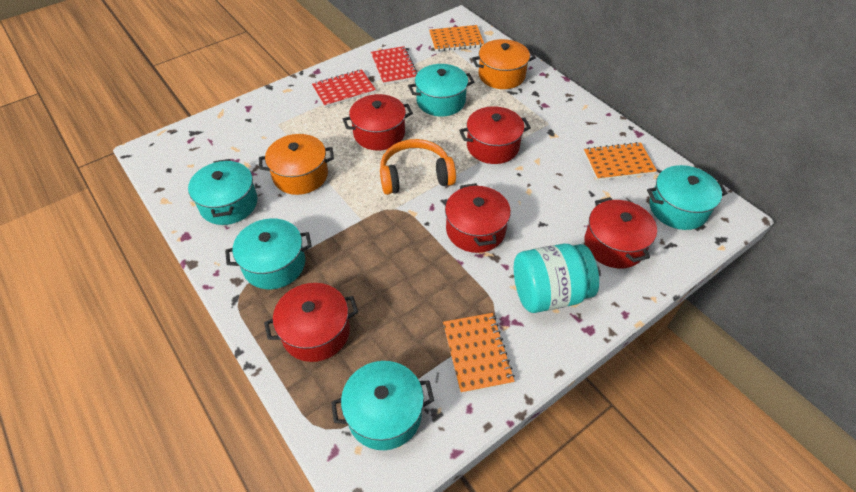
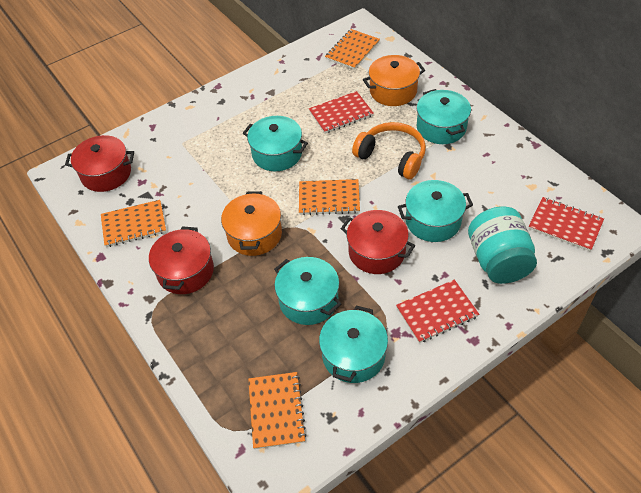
orange notebook: [429,25,484,52] [443,313,515,394] [584,142,657,181] = 3 -> [101,200,166,247] [248,372,307,449] [299,179,360,215] [325,29,380,70] = 4
red notebook: [312,69,376,108] [371,46,418,85] = 2 -> [309,91,374,133] [396,280,479,343] [528,197,604,251] = 3
red pot: [264,283,358,362] [343,94,413,150] [445,183,511,253] [459,106,531,164] [584,197,657,268] = 5 -> [65,135,134,192] [149,226,214,294] [341,210,415,274] = 3

